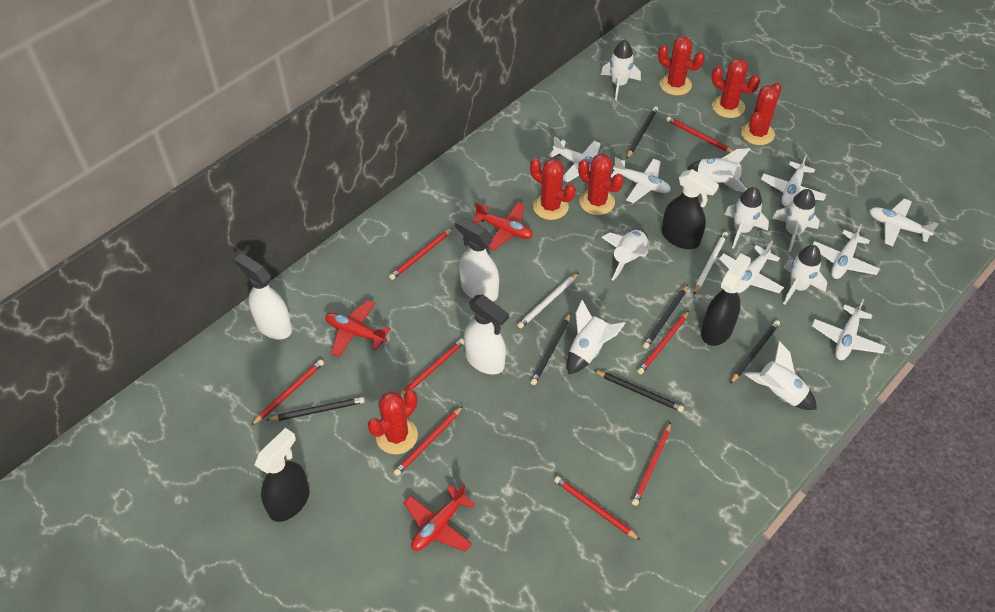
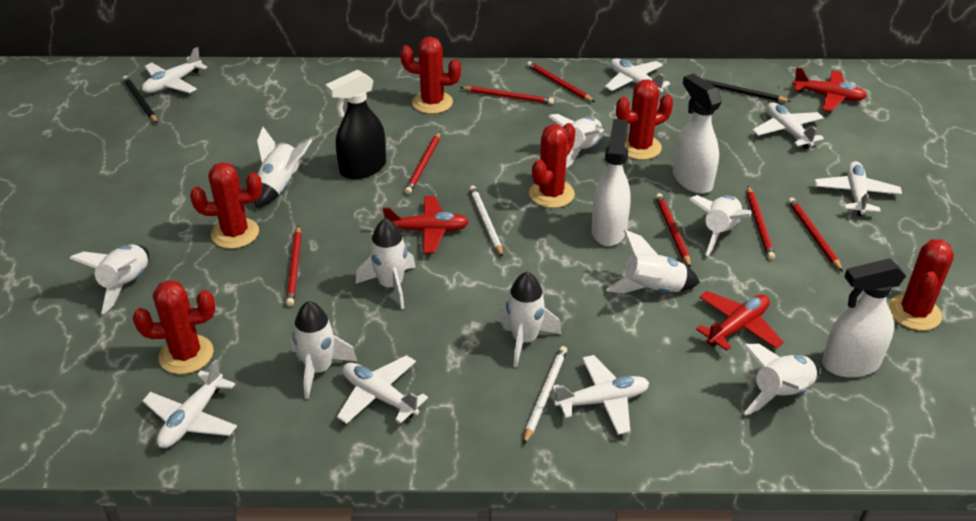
black pencil: [267,397,365,421] [530,313,571,385] [594,370,684,412] [626,106,658,159] [643,285,688,349] [730,320,780,384] = 6 -> [123,76,158,124] [702,78,790,102] = 2
black spray bottle: [254,428,310,522] [662,169,719,249] [701,253,751,346] = 3 -> [325,70,386,179] = 1
red pencil: [251,359,324,425] [389,228,453,280] [394,406,463,476] [400,338,464,397] [554,476,640,540] [632,422,671,506] [638,311,689,374] [666,116,733,153] = 8 -> [286,225,301,306] [405,132,441,194] [460,86,554,104] [527,61,595,102] [656,193,691,268] [747,186,775,260] [788,197,843,272] = 7
white rocket: [567,300,625,374] [601,40,641,100] [601,230,649,281] [687,148,750,192] [724,187,769,249] [745,341,817,410] [772,189,820,252] [783,245,827,305] = 8 -> [69,244,149,314] [254,127,312,208] [292,301,358,399] [356,218,416,310] [497,272,561,367] [548,114,604,168] [606,230,700,293] [689,195,751,256] [743,344,820,416] = 9

